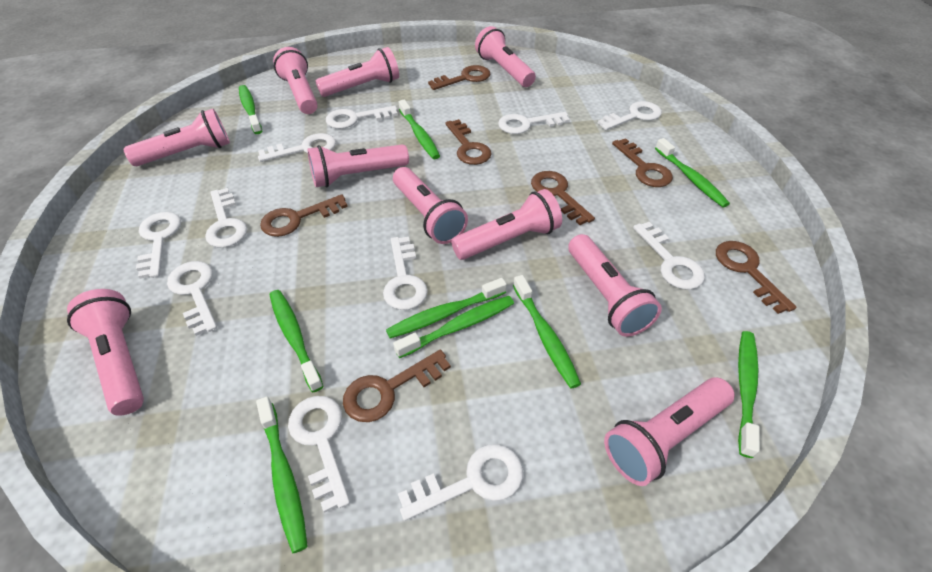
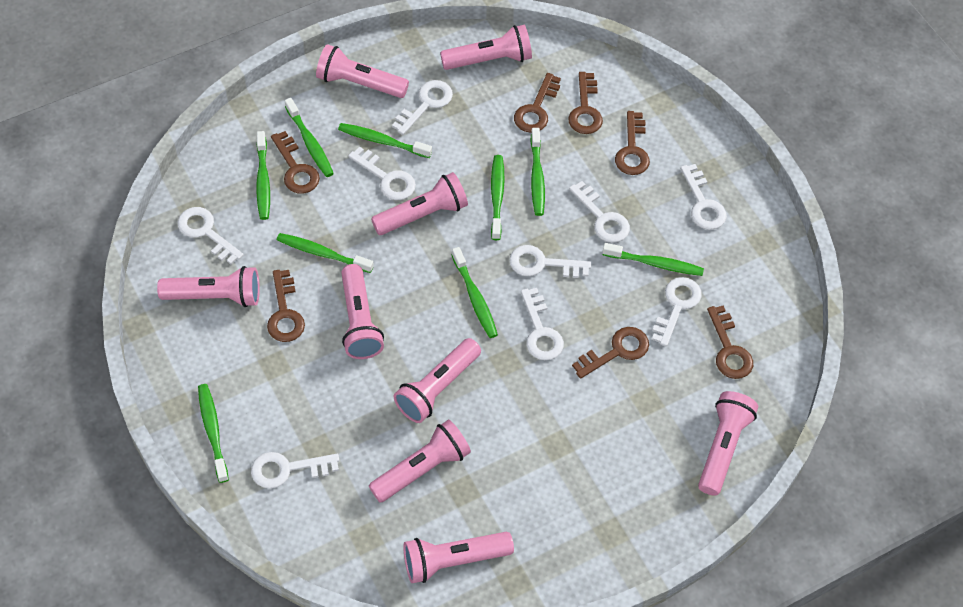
pink flashlight: [67,289,144,416] [124,109,230,166] [273,47,318,114] [307,144,409,187] [316,47,399,97] [393,167,468,244] [451,189,562,260] [475,26,536,87] [568,234,662,337] [604,377,735,486] = 10 -> [157,266,260,307] [316,44,409,98] [341,264,384,359] [369,419,471,502] [371,172,468,235] [394,338,481,423] [403,532,514,583] [440,25,532,70] [698,391,758,496] = 9
white key: [136,212,181,279] [167,261,217,336] [205,188,247,248] [258,133,336,162] [288,396,350,513] [326,106,398,129] [383,237,428,310] [398,444,523,521] [498,112,570,134] [598,101,662,130] [633,222,705,290] = 11 -> [178,207,244,264] [251,452,339,489] [348,146,416,200] [392,80,453,135] [509,245,591,278] [521,288,564,360] [569,181,630,243] [652,277,702,346] [680,164,727,230] = 9

